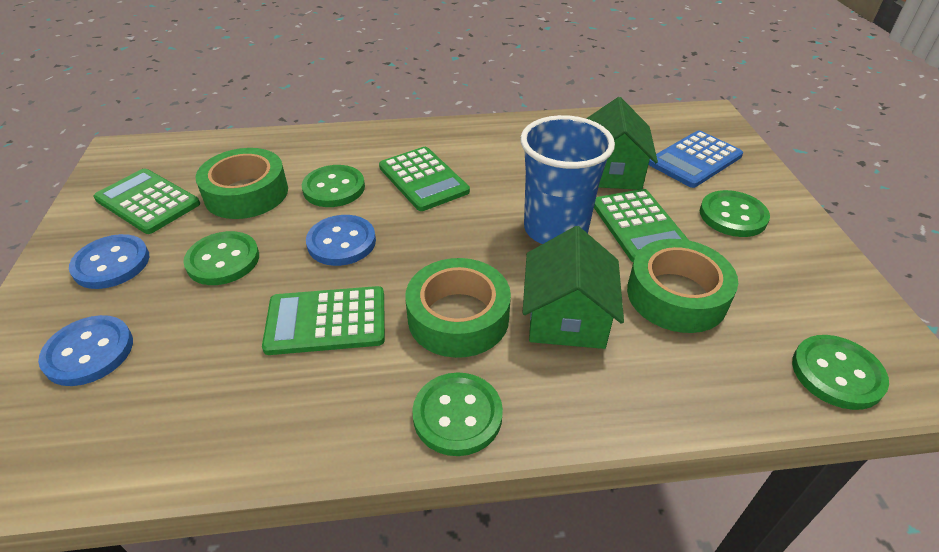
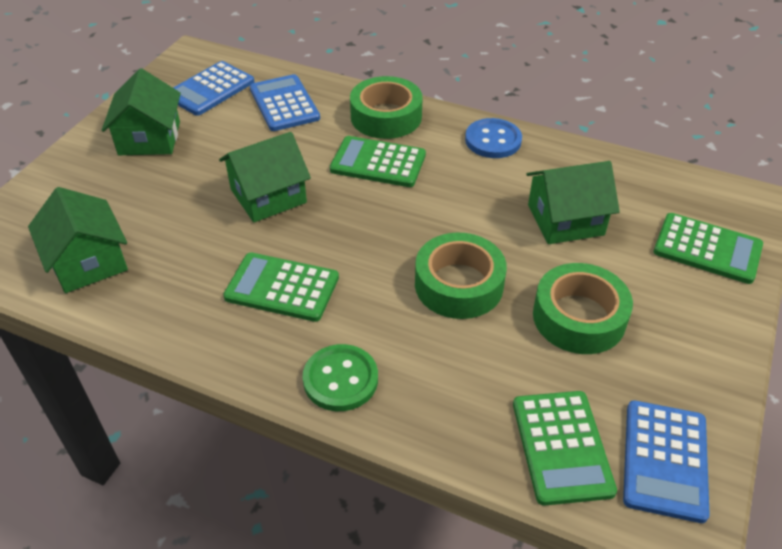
blue button: [38,315,133,386] [69,234,149,289] [306,215,376,266] = 3 -> [465,118,522,158] = 1
blue calculator: [648,130,743,188] = 1 -> [173,61,254,116] [250,74,320,131] [623,400,710,523] = 3
blue cup: [520,115,615,244] = 1 -> none = 0
green button: [183,231,259,285] [302,165,365,207] [412,372,503,456] [700,190,770,237] [792,335,889,410] = 5 -> [303,344,378,411] = 1
green house: [522,226,624,349] [586,97,658,190] = 2 -> [28,187,128,293] [102,68,181,155] [219,132,311,222] [526,161,620,244] = 4

